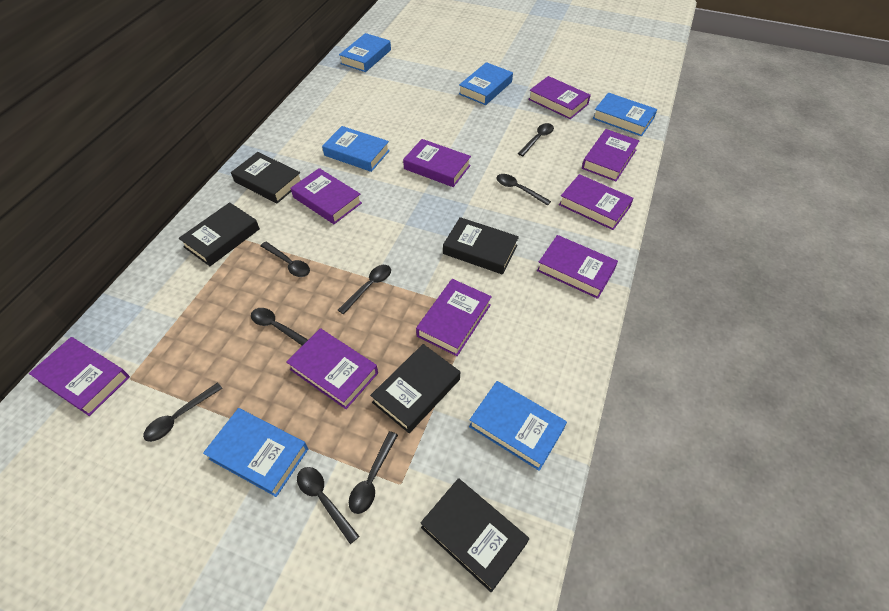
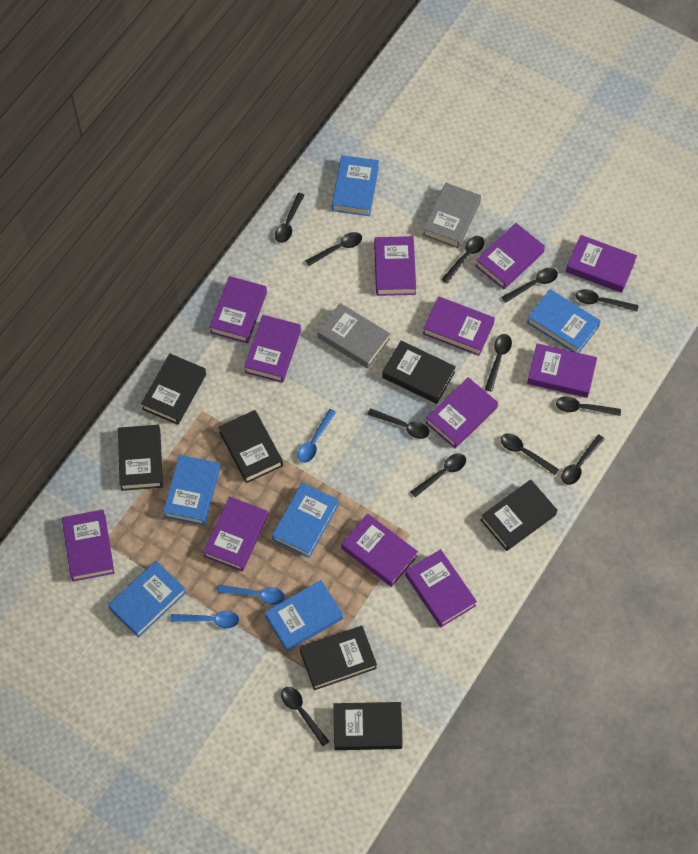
black book: [179,202,260,266] [231,152,301,203] [370,344,460,433] [421,478,529,592] [443,217,519,275] = 5 -> [118,425,163,491] [141,353,206,425] [218,410,283,483] [300,626,377,690] [333,702,403,750] [382,341,456,404] [481,480,557,551] = 7
black spoon: [143,383,223,442] [251,308,308,346] [261,242,310,277] [297,467,359,544] [338,265,391,314] [349,431,398,514] [497,174,551,206] [518,123,554,156] = 8 -> [275,193,304,243] [281,687,330,746] [305,232,362,266] [367,408,430,439] [411,453,466,497] [441,236,484,284] [485,334,512,392] [501,268,558,303] [501,434,559,475] [556,396,621,416] [561,434,604,485] [576,289,639,312] = 12
blue spoon: none = 0 -> [170,611,239,628] [217,584,285,605] [297,409,336,463] = 3
grey book: none = 0 -> [317,303,390,368] [423,183,481,249] = 2
purple book: [29,337,130,416] [287,328,378,409] [291,168,362,224] [403,139,471,187] [416,279,492,356] [528,76,591,119] [537,235,618,299] [559,174,634,230] [582,129,639,181] = 9 -> [62,510,115,582] [203,496,268,572] [210,276,267,343] [244,315,301,383] [341,513,418,587] [374,236,416,296] [405,549,477,627] [423,296,495,356] [425,377,498,448] [475,223,545,290] [527,343,597,398] [566,235,637,293] = 12

